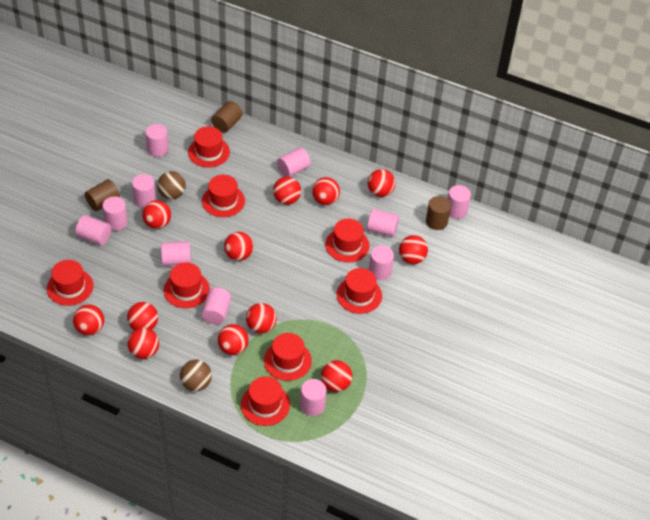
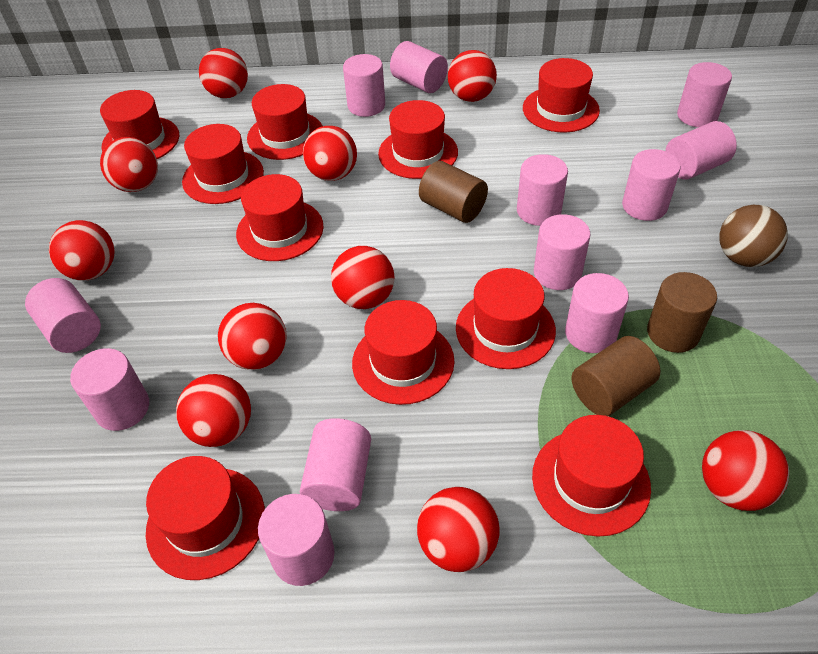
brown ball: [157,171,186,199] [180,360,212,391] = 2 -> [719,205,788,267] = 1
pink cylinder: [76,215,111,245] [102,196,128,231] [132,174,156,208] [145,124,169,157] [161,241,191,266] [201,288,231,324] [277,148,311,177] [300,379,327,416] [367,209,399,237] [369,245,394,280] [447,185,471,219] = 11 -> [25,278,101,353] [70,348,149,431] [258,494,335,586] [300,418,371,511] [343,54,385,117] [390,41,448,93] [517,154,568,226] [534,214,591,290] [565,273,629,353] [622,149,681,221] [665,121,737,180] [677,62,732,127] = 12
red ball: [73,304,104,335] [127,302,158,330] [128,328,159,359] [142,200,171,229] [217,324,249,355] [224,232,253,261] [246,303,277,334] [273,177,301,205] [312,177,340,205] [321,360,352,392] [368,169,395,197] [399,235,428,264] = 12 -> [49,220,115,280] [100,137,158,192] [176,374,251,447] [199,48,248,98] [218,303,286,370] [303,126,357,181] [331,246,395,309] [417,487,500,572] [448,50,497,102] [702,430,789,511] = 10
red hat: [47,260,94,306] [164,263,210,308] [188,126,230,168] [202,175,245,217] [241,376,290,426] [264,333,312,381] [325,219,369,263] [337,268,382,314] = 8 -> [100,90,179,159] [146,456,265,580] [182,124,264,204] [236,174,324,261] [247,84,323,160] [352,300,454,405] [378,100,458,179] [456,268,556,369] [523,58,600,132] [532,415,651,537] = 10

